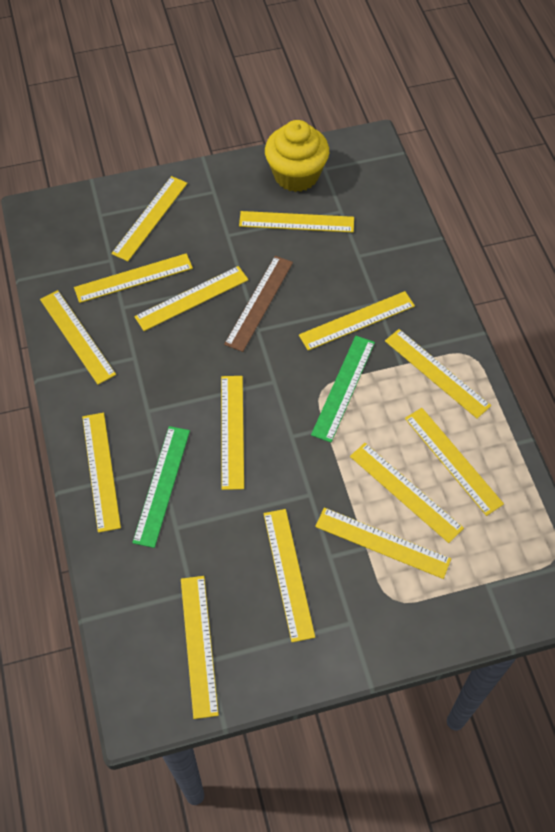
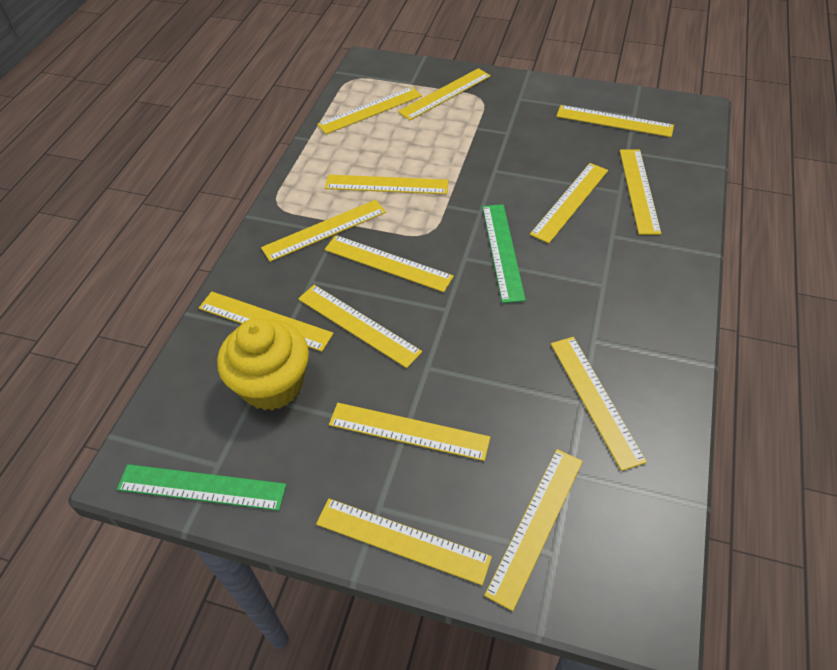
brown ruler: [224,256,293,352] = 1 -> none = 0

